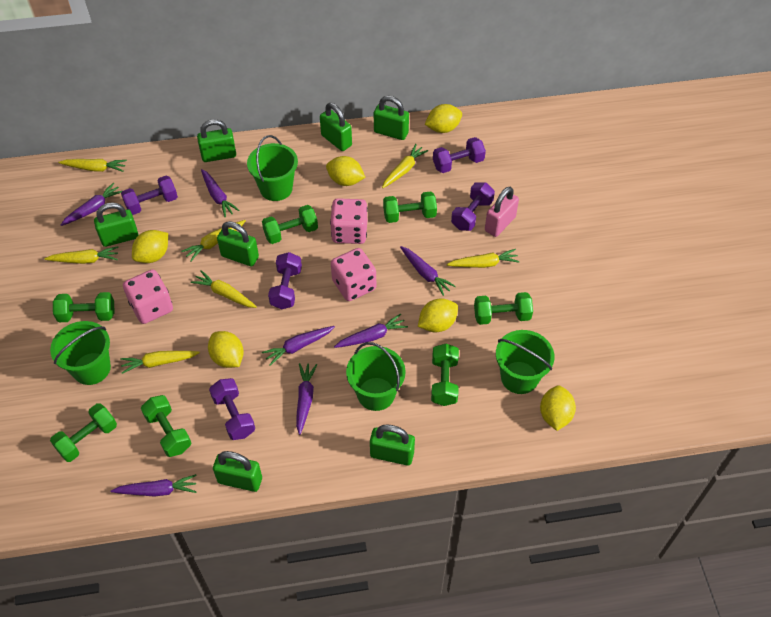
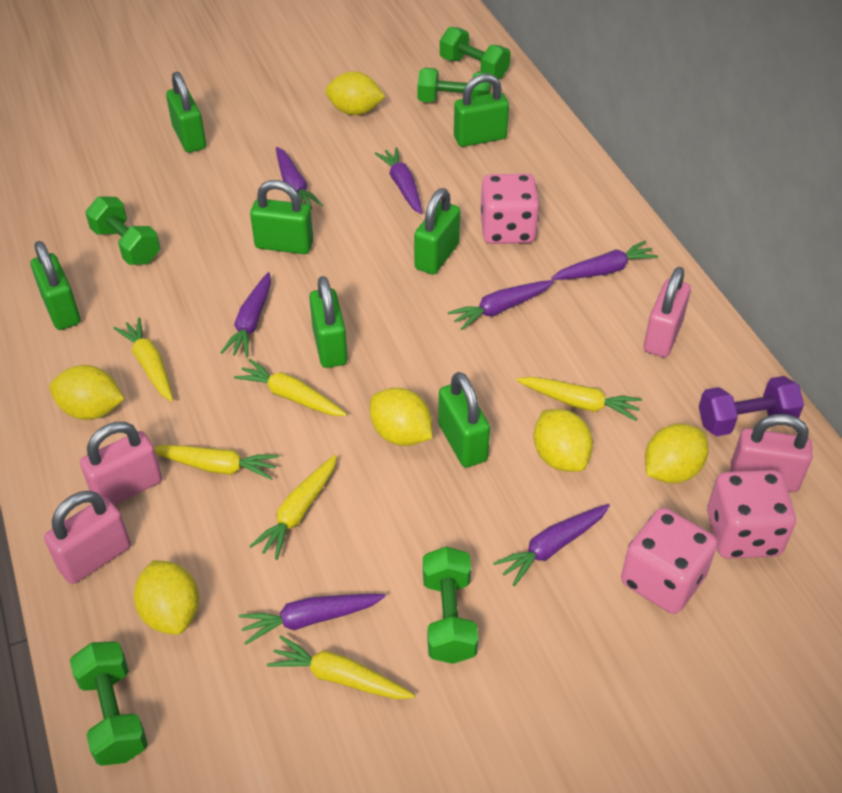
green bucket: [50,321,111,385] [247,135,298,201] [346,342,406,411] [496,330,554,394] = 4 -> none = 0
green dumbbell: [50,403,117,462] [53,292,114,322] [141,395,191,457] [262,205,318,244] [383,191,437,223] [431,344,459,406] [474,292,533,325] = 7 -> [70,641,148,766] [85,196,160,265] [418,68,491,102] [423,546,478,664] [440,27,511,80] = 5
pink padlock: [485,187,519,237] = 1 -> [44,491,131,584] [80,422,162,505] [644,267,691,357] [731,414,812,492] = 4
purple dumbbell: [121,176,178,215] [209,378,255,440] [268,252,302,309] [433,137,486,173] [451,182,495,231] = 5 -> [699,376,804,436] = 1
yellow carrot: [44,247,119,264] [58,159,127,172] [120,351,200,374] [181,220,246,262] [191,270,257,308] [382,144,428,188] [446,249,520,268] = 7 -> [113,317,173,402] [154,445,279,480] [234,359,347,416] [249,455,337,560] [267,636,415,699] [516,377,642,421] = 6

